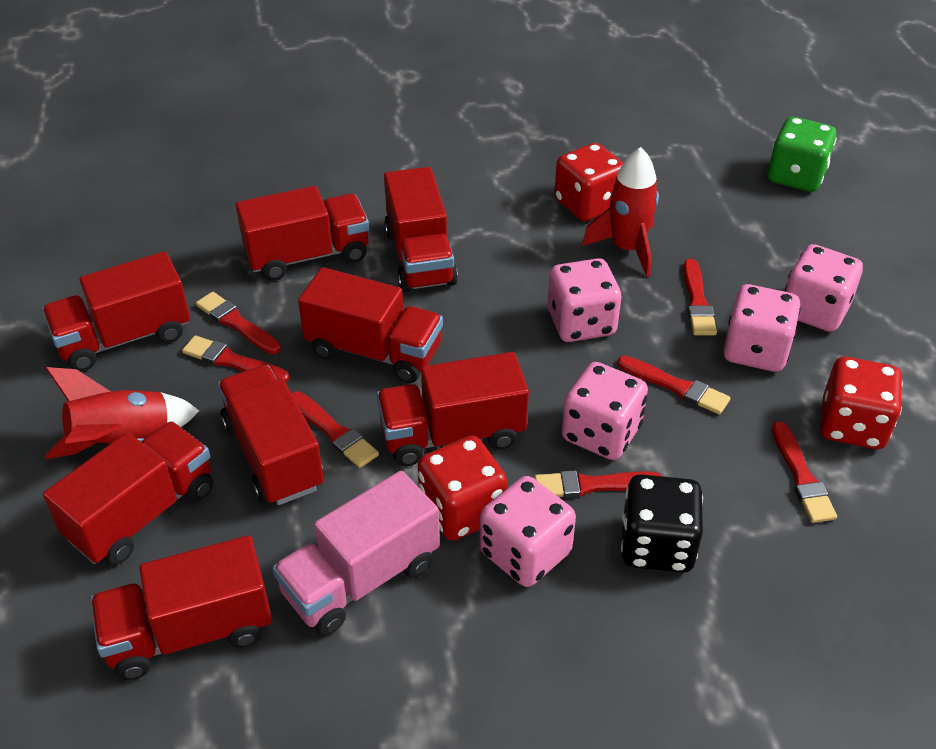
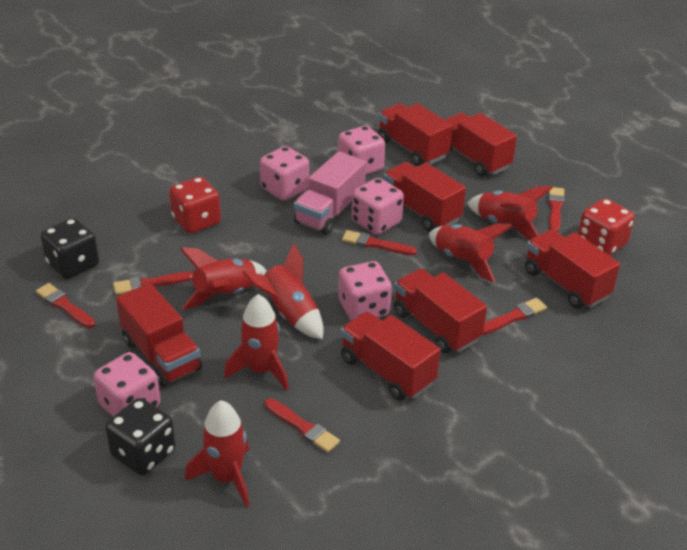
black dice: [621,474,703,573] = 1 -> [41,218,99,279] [105,398,176,475] = 2
green dice: [768,117,837,192] = 1 -> none = 0
red brush: [182,335,289,382] [196,292,281,354] [292,391,379,468] [534,470,662,498] [617,356,730,415] [683,259,717,335] [772,421,837,523] = 7 -> [36,283,95,328] [113,272,193,295] [265,399,340,453] [342,230,417,255] [483,298,547,335] [548,187,565,232] = 6
red dice: [418,436,508,541] [554,143,623,222] [820,357,903,449] = 3 -> [169,177,221,234] [578,198,634,256] = 2
red rocket: [45,367,199,459] [582,147,659,277] = 2 -> [181,248,267,310] [185,401,249,507] [224,294,289,391] [242,244,324,340] [429,223,512,283] [467,186,553,240] = 6
red truck: [42,252,190,372] [43,421,213,565] [90,535,272,680] [218,365,324,505] [236,186,369,281] [298,267,443,383] [376,352,529,466] [384,167,458,292] = 8 -> [116,283,202,387] [341,311,441,401] [378,103,452,166] [383,162,466,231] [394,269,487,353] [444,113,517,177] [525,229,620,309] = 7

